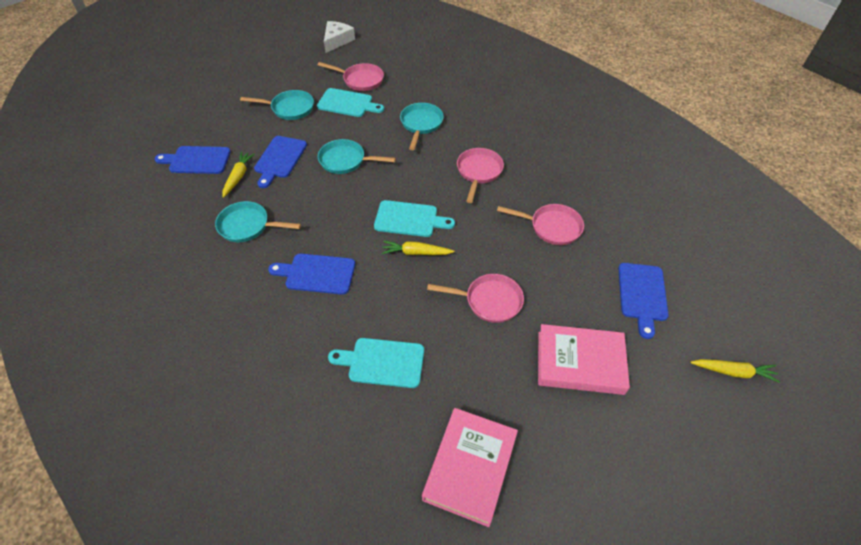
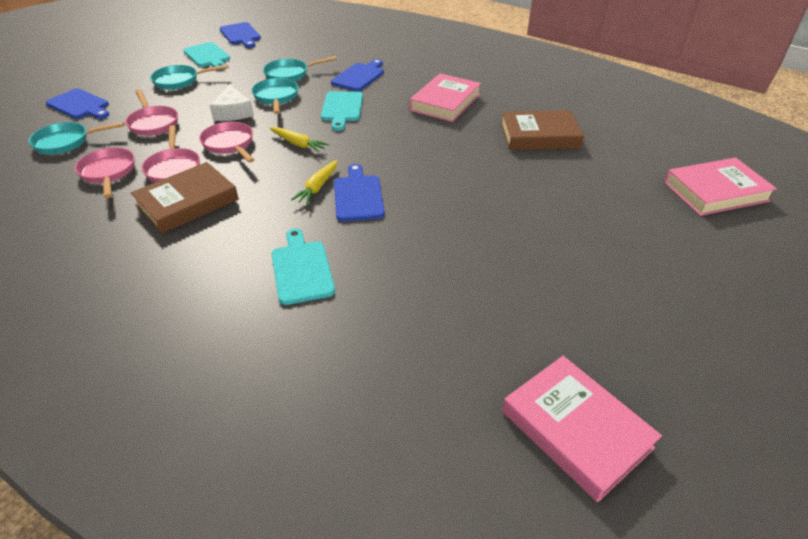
brown book: none = 0 -> [130,162,239,234] [500,110,584,150] = 2
pink book: [422,408,518,527] [538,324,630,395] = 2 -> [410,73,481,122] [502,356,662,502] [664,157,777,216] = 3
yellow carrot: [222,152,255,198] [382,241,455,255] [690,359,780,383] = 3 -> [269,127,329,153] [291,160,338,205] = 2

